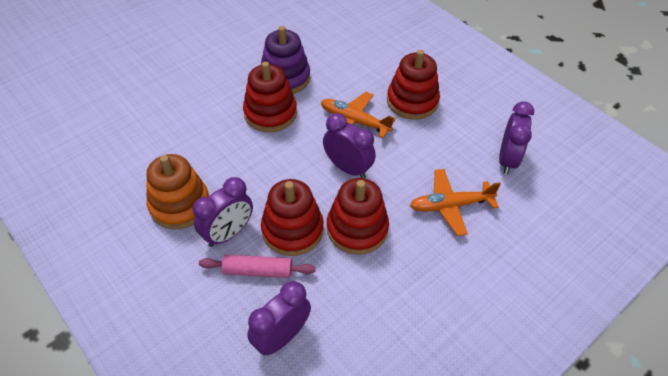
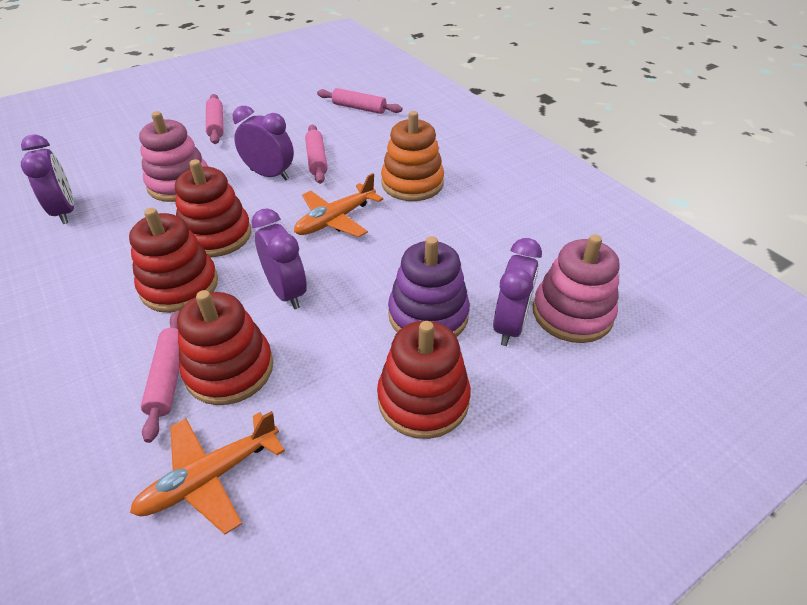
pink rolling pin: [199,254,316,278] = 1 -> [141,311,180,443] [206,94,224,144] [305,125,328,184] [317,88,403,114] = 4
pink stacking toy: none = 0 -> [139,111,208,202] [533,234,620,343] = 2

